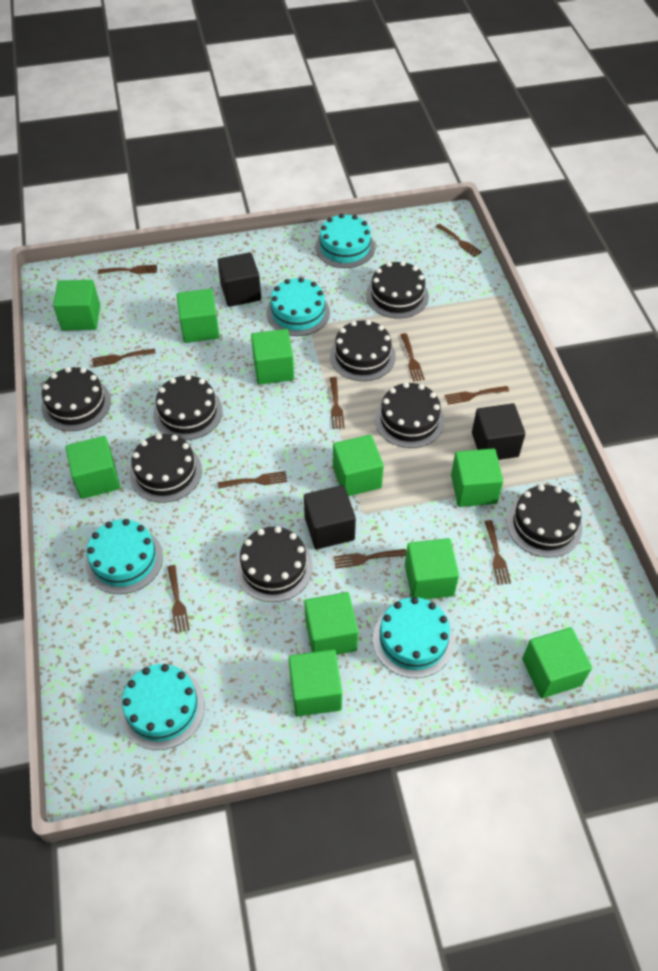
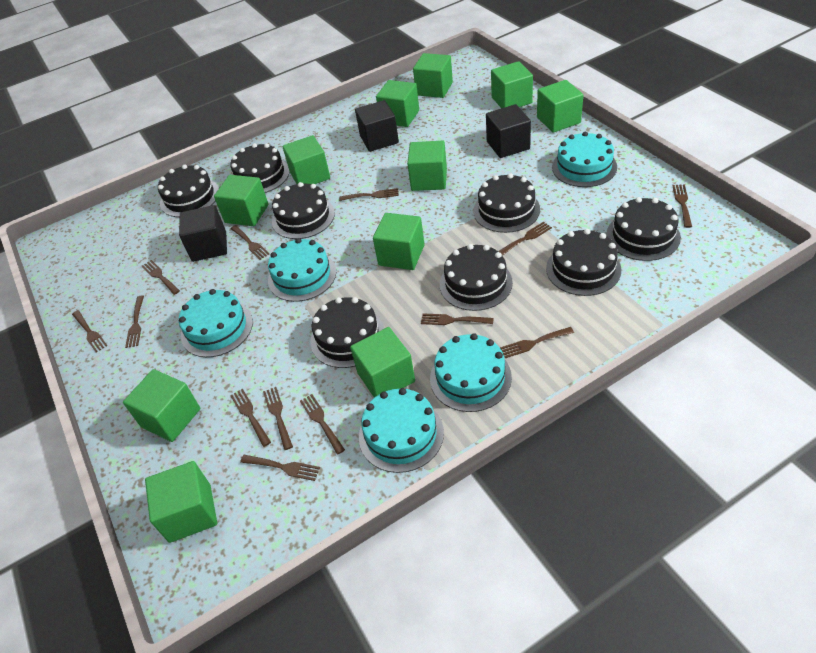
brown fork: [92,349,156,367] [98,265,157,274] [167,565,190,633] [218,471,287,489] [330,377,345,429] [334,549,406,568] [401,333,425,382] [436,224,482,257] [445,386,509,405] [484,520,511,585] = 10 -> [72,310,108,352] [125,296,144,348] [142,260,180,295] [230,389,271,447] [231,225,269,260] [240,455,320,481] [263,387,293,450] [300,394,345,454] [339,188,399,201] [421,314,494,325] [498,222,552,256] [500,327,574,358] [672,184,692,228] = 13
green cube: [53,280,100,331] [65,436,120,499] [177,289,220,343] [251,329,294,385] [288,650,342,717] [304,592,358,655] [333,435,384,496] [405,538,459,599] [451,448,503,507] [522,627,592,698] = 10 -> [123,369,200,442] [145,461,217,543] [214,175,268,226] [283,135,330,184] [350,327,415,398] [373,213,424,270] [376,80,419,127] [407,141,447,191] [413,53,453,98] [491,61,533,108] [537,80,583,133] = 11

